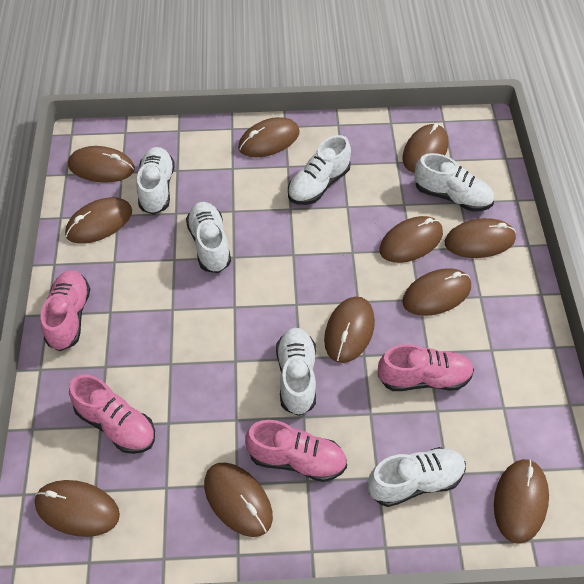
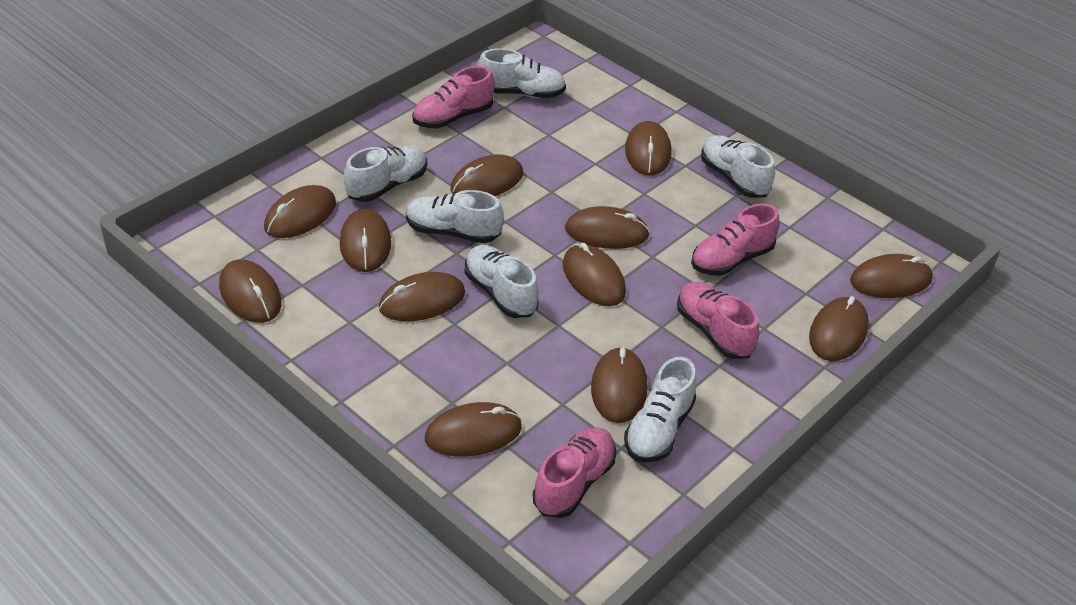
brown mouse: [35,480,120,537] [65,197,132,244] [68,146,135,183] [204,462,273,537] [238,117,300,157] [324,296,375,363] [379,216,443,263] [402,268,471,316] [403,123,448,173] [445,218,516,258] [494,459,549,544] = 11 -> [219,259,282,323] [264,185,336,238] [340,208,391,272] [379,272,465,321] [425,402,522,457] [451,154,523,196] [563,243,626,306] [565,206,650,249] [591,347,648,423] [625,121,672,176] [809,296,869,361] [850,254,933,298] = 12

